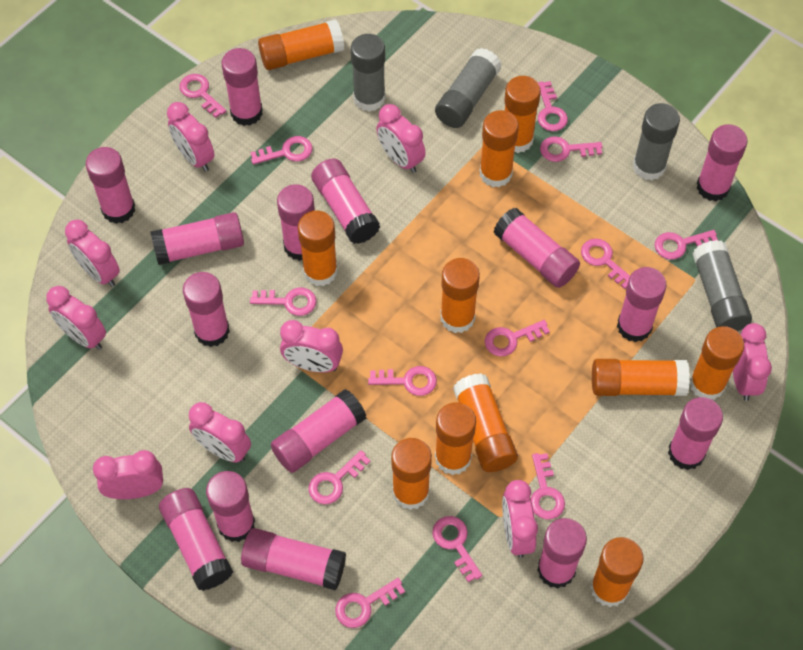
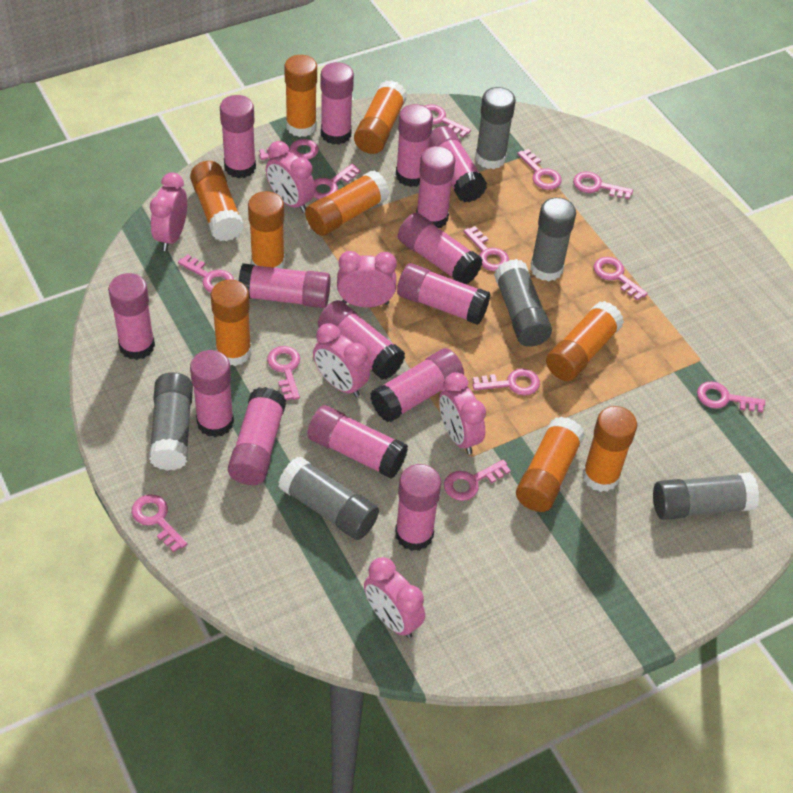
grey glue stick: [351,34,386,112] [435,48,502,128] [633,103,680,181] [692,240,752,331] = 4 -> [149,372,193,471] [278,456,379,540] [475,87,516,169] [494,259,552,347] [530,197,576,281] [653,472,759,520] = 6
orange glue stick: [258,19,344,70] [298,210,338,286] [391,438,432,510] [435,402,476,475] [440,258,480,333] [453,373,518,472] [480,110,519,187] [505,76,541,153] [590,537,644,607] [592,359,690,396] [689,326,744,400] = 11 -> [190,161,244,241] [211,280,252,366] [248,191,285,269] [284,55,317,137] [305,170,390,236] [354,80,407,154] [516,417,585,512] [546,301,624,381] [582,406,637,492] = 9
pink clock: [46,286,106,350] [65,220,120,287] [93,450,163,499] [167,102,214,172] [189,402,251,462] [280,320,343,373] [376,104,426,173] [502,480,538,558] [733,323,772,401] = 9 -> [150,172,187,251] [266,141,315,213] [313,324,370,398] [337,251,397,307] [364,557,425,638] [439,372,486,454] = 6

